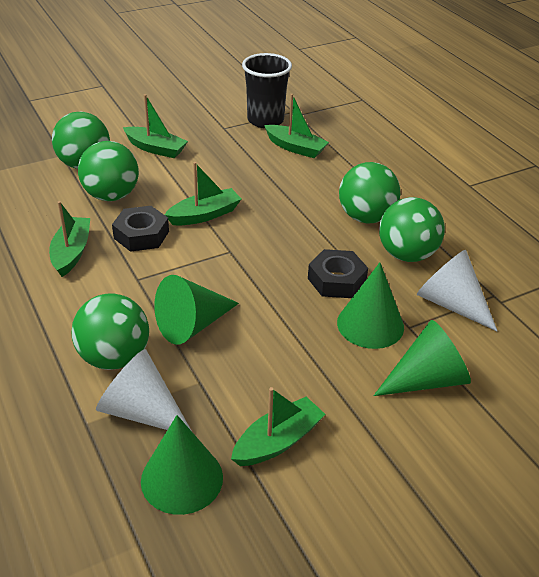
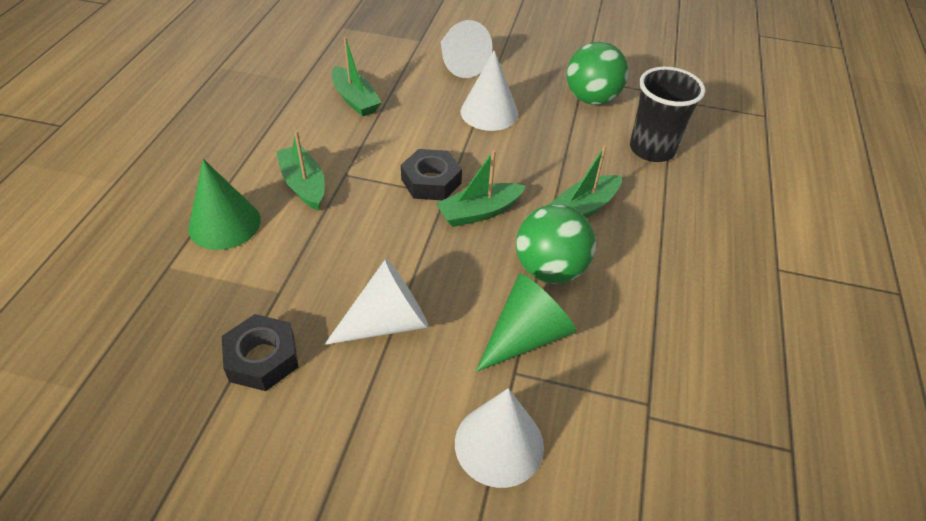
green ball: [52,112,110,169] [72,293,149,370] [78,141,139,201] [339,162,400,223] [379,197,445,262] = 5 -> [516,204,596,284] [567,42,628,105] = 2
green boat: [49,201,90,277] [123,94,188,158] [165,162,241,226] [231,387,326,466] [264,94,329,158] = 5 -> [276,131,325,210] [332,37,382,116] [436,150,526,227] [549,145,621,218] = 4
green cone: [141,415,223,515] [154,275,239,345] [337,262,404,349] [373,320,471,396] = 4 -> [188,159,261,250] [476,273,576,372] = 2
white cone: [96,349,191,430] [417,250,497,331] = 2 -> [324,259,429,345] [441,20,493,78] [455,388,544,488] [461,50,518,131] = 4

